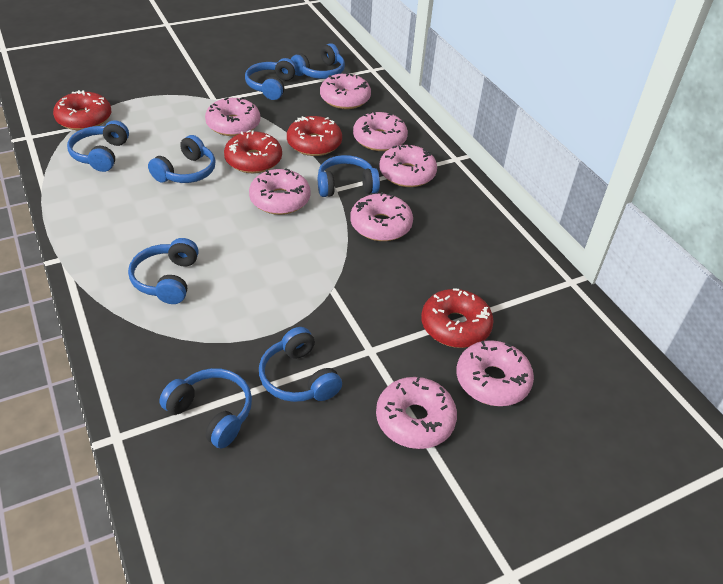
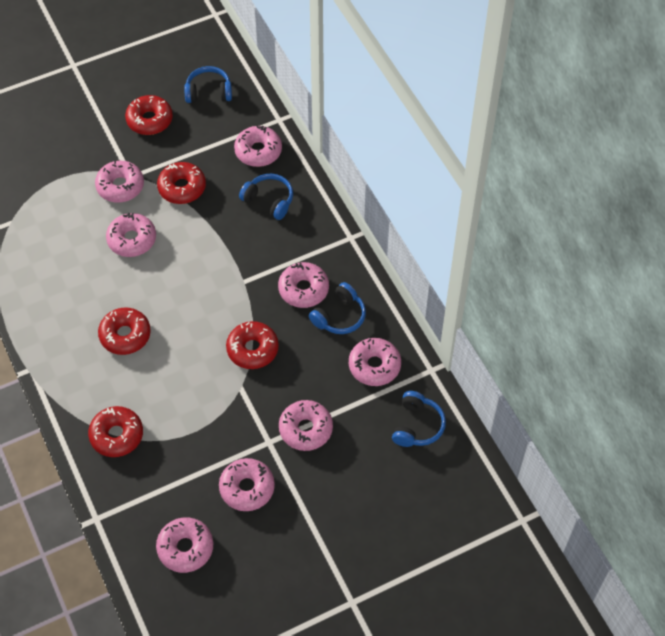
blue headphones: [67,120,129,172] [128,238,199,304] [148,135,216,183] [159,368,252,448] [245,58,297,100] [259,327,342,402] [291,43,345,79] [318,155,380,197] = 8 -> [184,66,232,103] [239,174,293,220] [309,282,366,334] [392,391,446,447] = 4
red donut: [53,90,111,130] [224,130,282,173] [287,116,342,156] [421,288,494,348] = 4 -> [88,406,143,457] [98,307,151,355] [125,95,173,135] [157,162,206,204] [226,321,279,369] = 5

